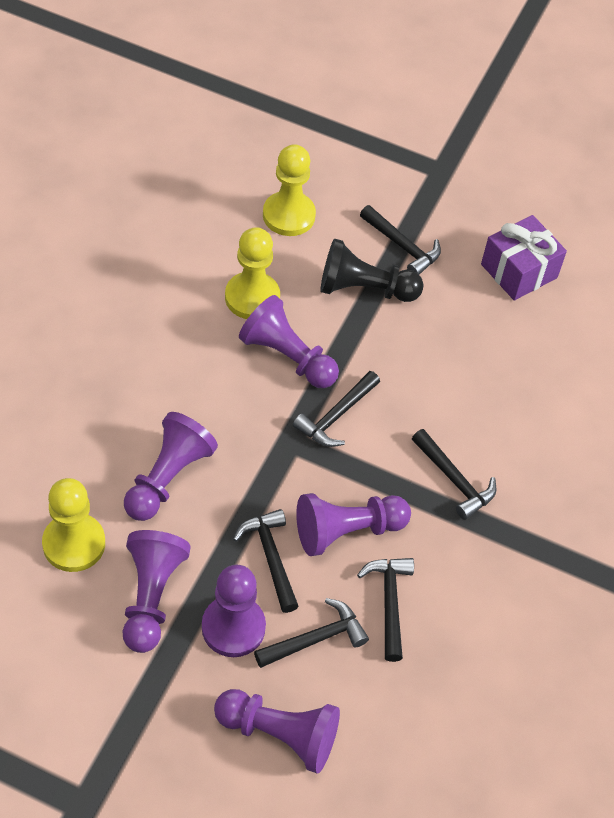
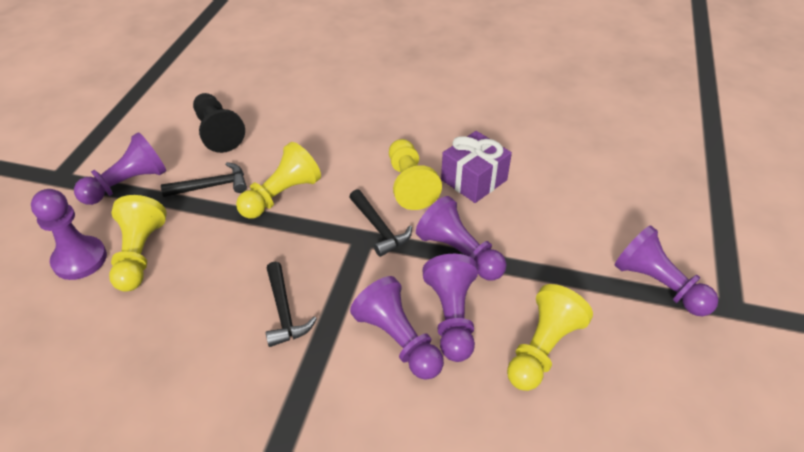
black hammer: [233,509,299,613] [254,598,369,668] [293,371,380,447] [357,558,414,662] [360,205,441,275] [412,429,496,520] = 6 -> [161,162,247,197] [266,262,317,347] [350,189,412,257] = 3
yellow pawn: [42,478,105,572] [225,227,280,319] [263,144,316,236] = 3 -> [109,195,167,291] [236,142,321,219] [389,139,442,210] [507,284,593,391] = 4

